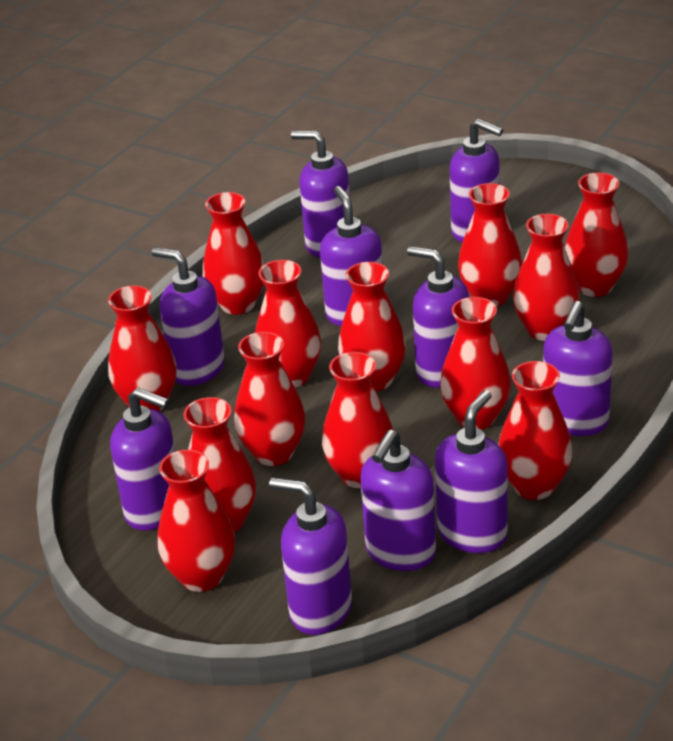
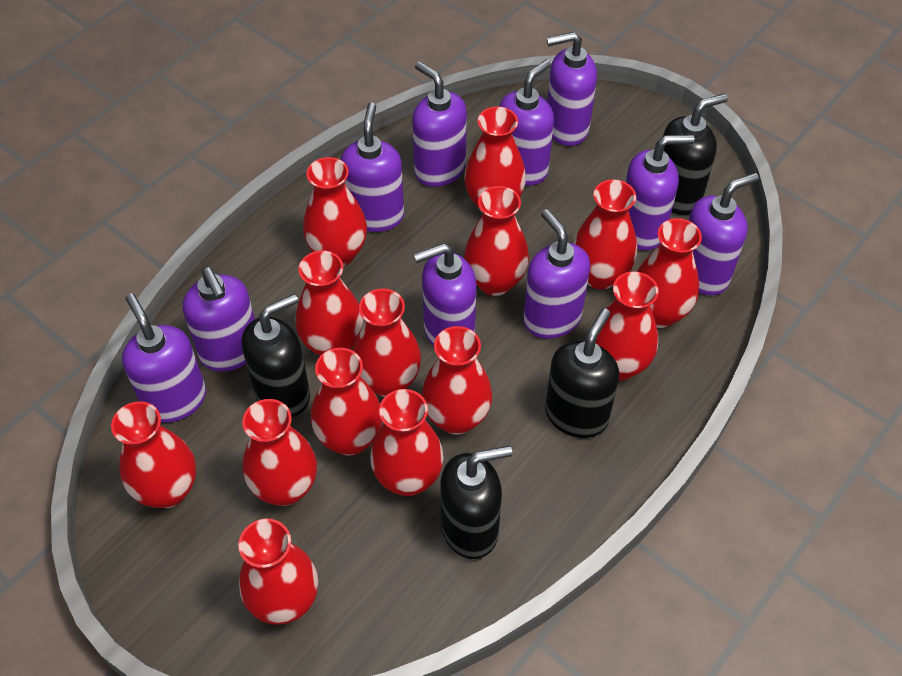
black soap dispenser: none = 0 -> [242,294,310,417] [440,446,512,559] [545,308,619,438] [663,93,728,215] = 4
red vase: [108,285,176,411] [158,450,235,592] [183,397,256,533] [203,192,265,315] [234,332,305,466] [255,260,321,388] [322,352,393,488] [338,262,406,391] [440,297,511,430] [458,183,522,307] [498,361,573,500] [513,214,579,341] [565,172,628,297] = 13 -> [111,401,196,508] [238,519,318,625] [242,399,317,506] [295,250,363,356] [303,157,367,266] [311,348,382,456] [353,288,421,397] [370,389,444,496] [422,326,492,435] [464,107,526,212] [464,186,529,296] [573,179,637,289] [596,271,659,381] [637,218,702,328] = 14

